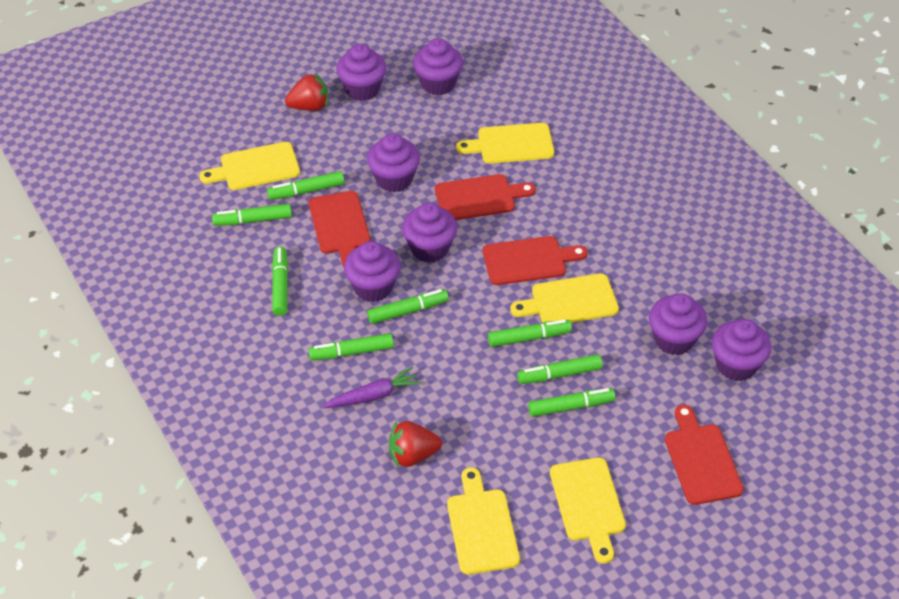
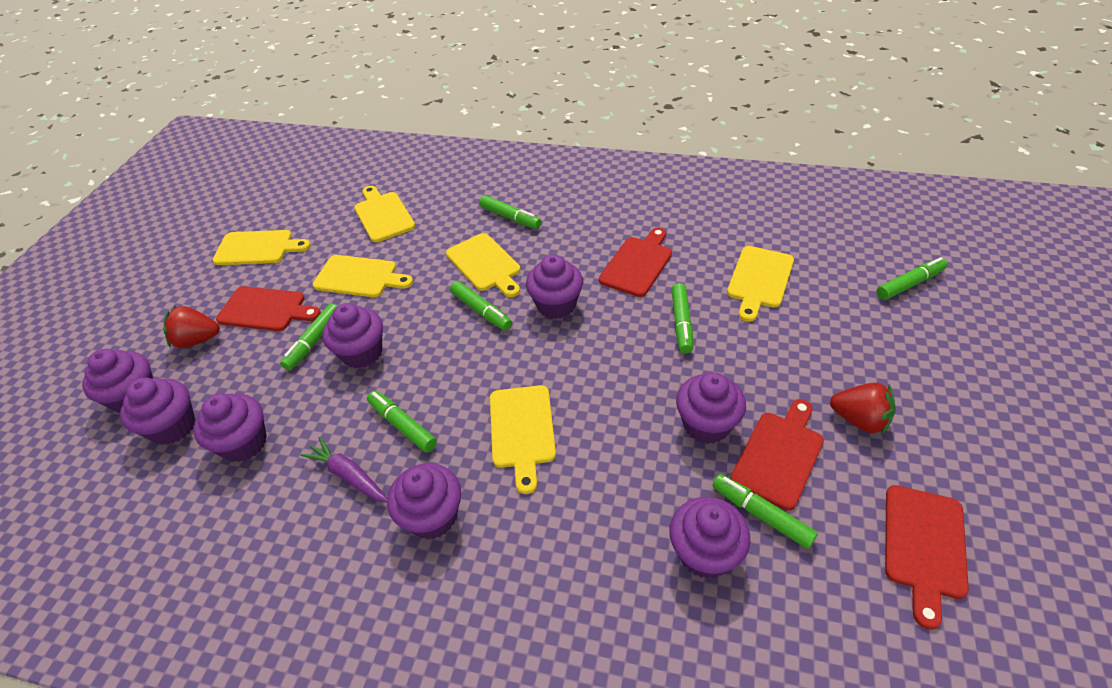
green marker: [212,204,292,226] [267,171,344,200] [272,247,288,316] [308,333,394,360] [367,289,449,324] [488,319,572,347] [517,354,602,384] [528,388,615,417] = 8 -> [280,303,337,371] [367,391,437,453] [450,281,512,331] [479,195,541,229] [671,283,693,353] [712,474,818,549] [876,257,947,300] = 7
purple cupcake: [336,44,386,101] [344,241,400,302] [367,133,420,192] [402,202,457,263] [413,38,463,95] [649,293,707,355] [712,319,771,381] = 7 -> [82,349,153,413] [120,377,196,445] [194,393,267,462] [322,303,383,368] [387,463,461,540] [526,254,583,319] [669,497,751,579] [676,372,746,444] = 8
yellow cutting board: [199,142,300,190] [447,468,520,574] [456,123,554,163] [510,273,619,323] [550,458,626,563] = 5 -> [212,230,311,265] [313,255,413,297] [354,186,415,242] [446,233,520,297] [490,385,556,494] [727,246,794,322] = 6

